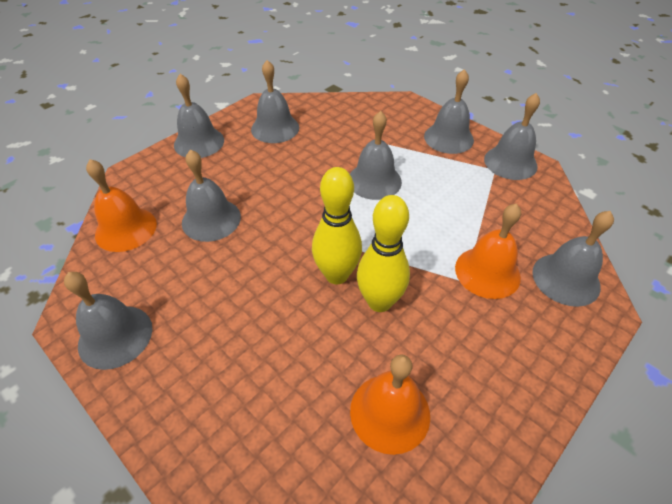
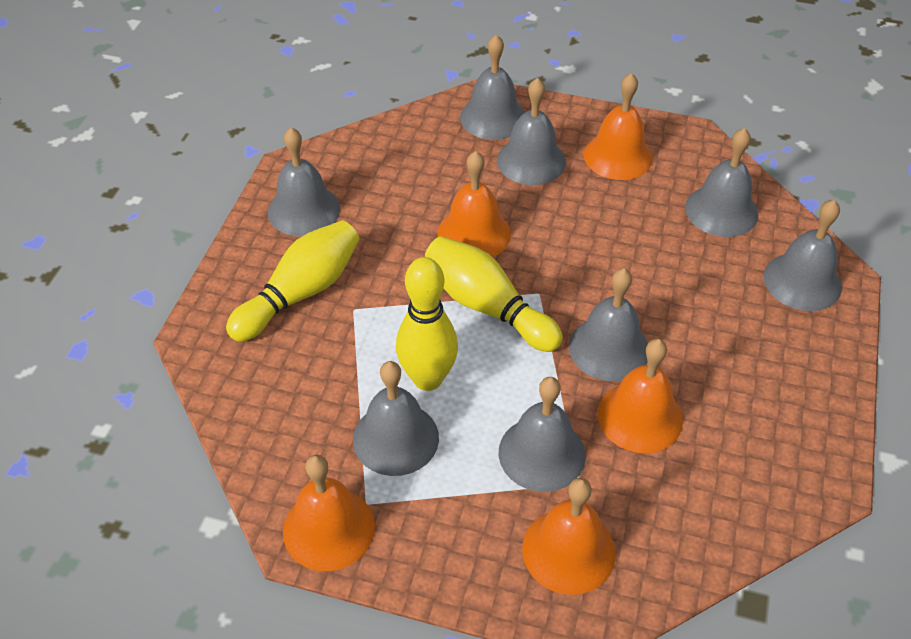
orange bell: [86,159,157,252] [350,354,430,455] [455,204,521,299] = 3 -> [283,455,375,571] [437,151,511,257] [522,478,616,595] [584,73,653,180] [598,339,683,453] = 5
yellow bowling pin: [312,167,362,284] [357,195,410,312] = 2 -> [226,220,359,342] [396,257,458,391] [425,236,563,352] = 3

